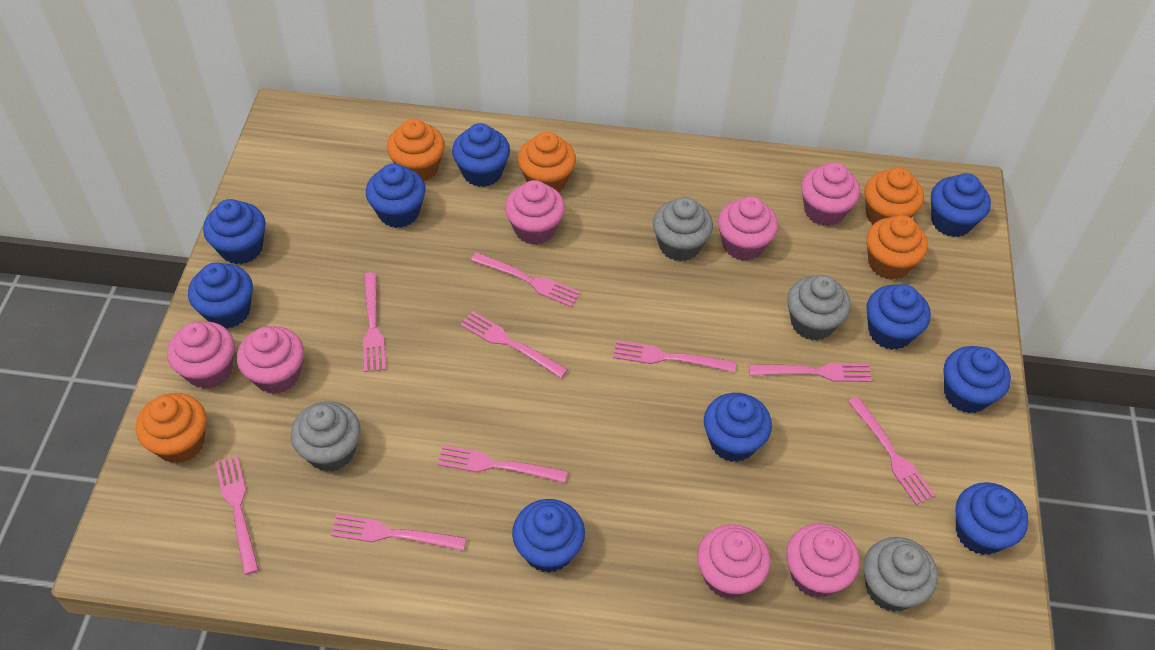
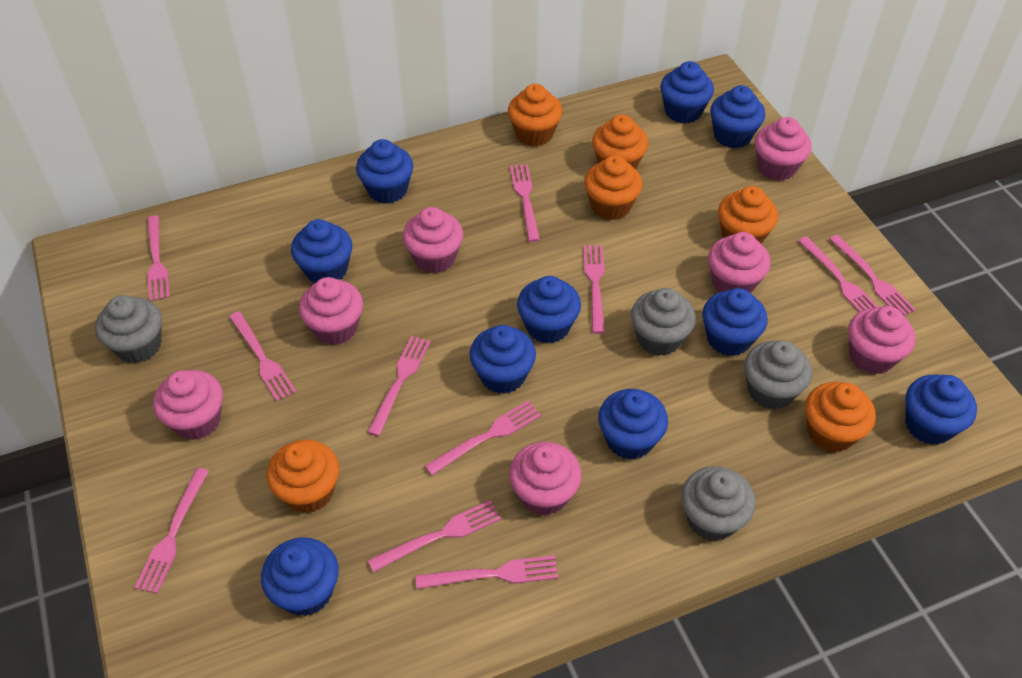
orange cupcake: [136,393,206,463] [387,119,445,181] [518,132,576,192] [864,167,924,225] [866,215,928,280] = 5 -> [267,440,339,513] [508,84,562,147] [584,155,642,220] [592,115,648,169] [718,186,778,244] [805,382,876,453] = 6
pink fork: [215,455,259,575] [331,514,466,551] [363,272,386,372] [437,445,567,483] [460,311,568,378] [471,252,580,307] [613,340,736,372] [749,363,872,382] [848,397,935,505] = 9 -> [134,468,209,594] [147,215,170,301] [229,311,296,401] [367,336,431,436] [368,500,501,572] [416,555,559,589] [425,400,541,475] [510,164,540,242] [583,245,605,334] [798,236,878,312] [829,235,916,316] = 11

